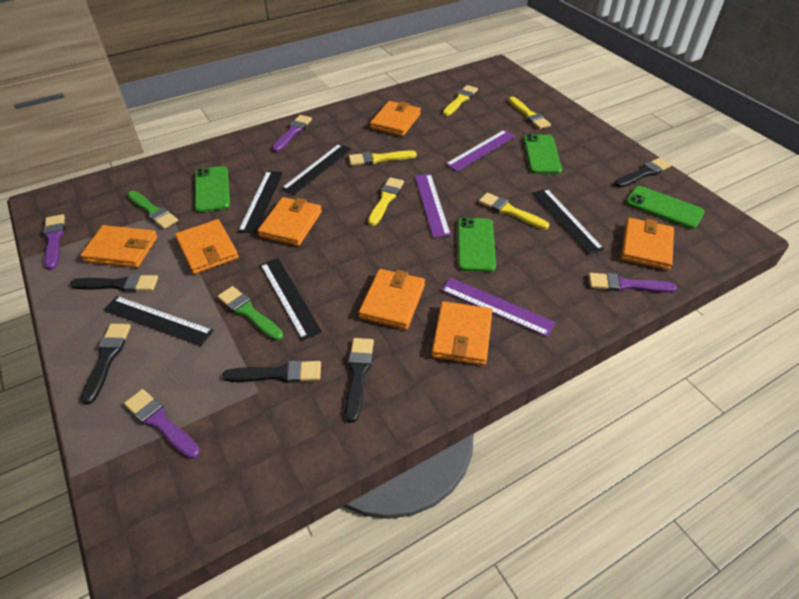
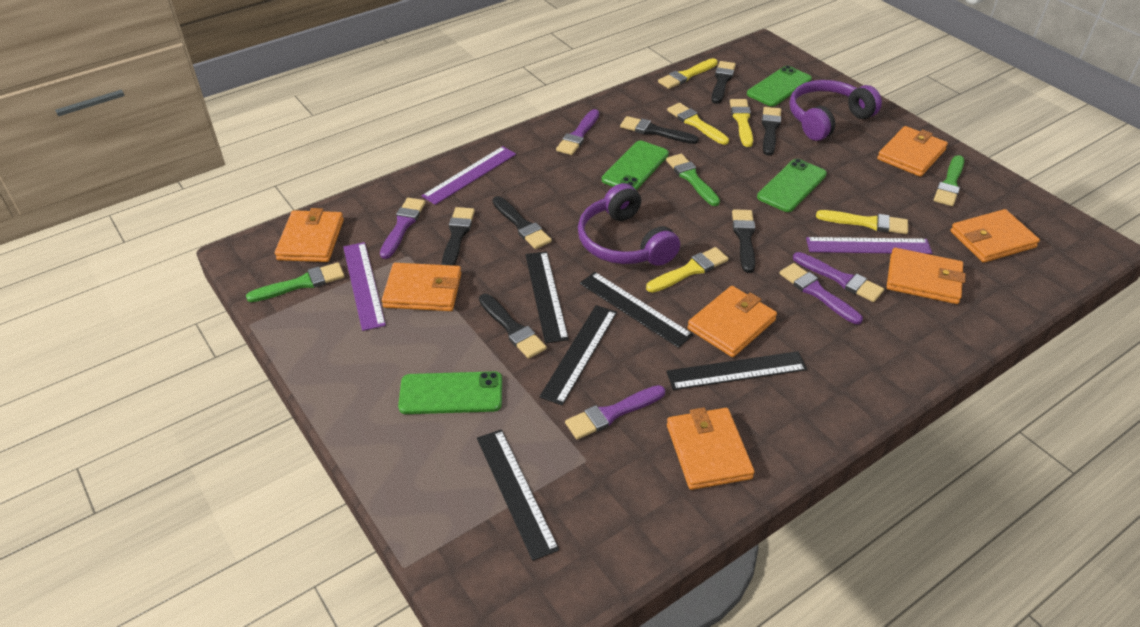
black brush: [70,274,158,292] [81,324,131,405] [223,360,321,383] [345,338,374,423] [615,158,671,188] = 5 -> [442,207,475,266] [479,294,547,359] [493,196,552,249] [620,116,699,144] [711,61,736,104] [732,209,755,273] [762,107,781,156] = 7
green brush: [127,191,178,229] [217,286,283,341] = 2 -> [246,263,345,302] [666,154,720,206] [934,155,964,206] = 3
purple brush: [43,214,65,270] [124,389,200,459] [272,115,312,152] [588,273,677,293] = 4 -> [380,198,426,259] [556,109,599,155] [565,385,665,439] [780,263,863,324] [793,252,884,302] = 5
purple headphones: none = 0 -> [578,183,680,266] [789,80,882,141] = 2

